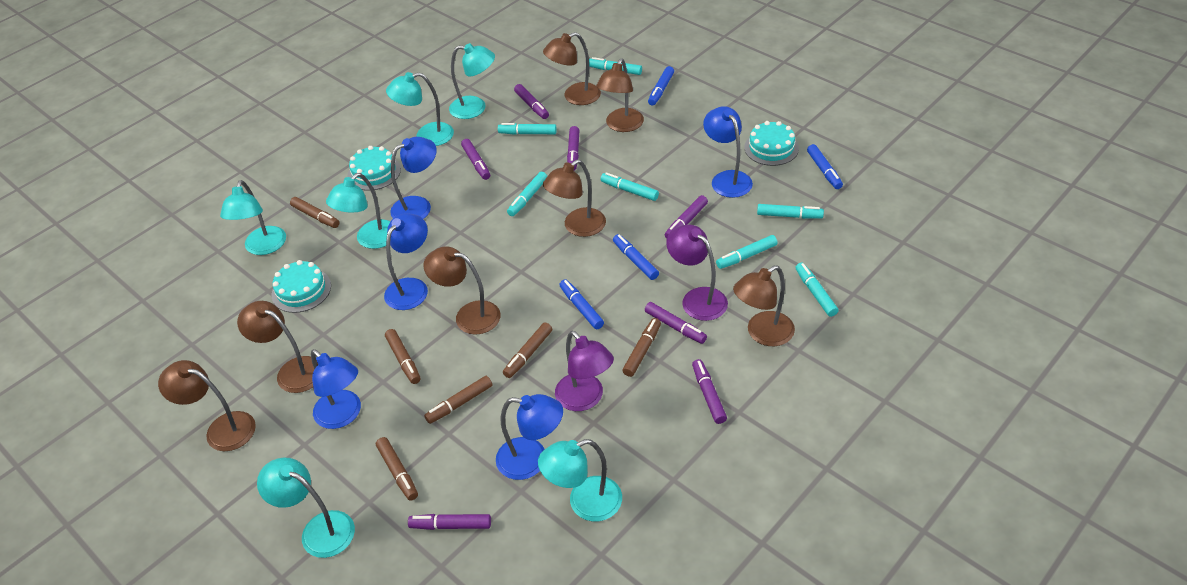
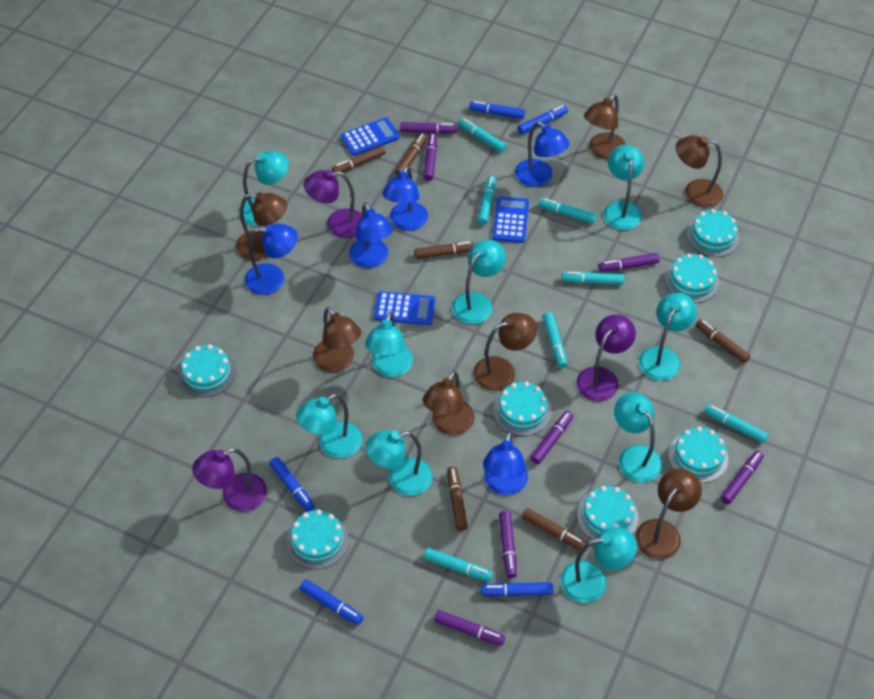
blue calculator: none = 0 -> [340,117,400,156] [374,291,435,325] [493,196,529,243] = 3
blue marker: [560,279,604,329] [613,234,659,280] [648,66,674,106] [807,144,843,189] = 4 -> [270,457,315,512] [300,579,363,625] [469,101,525,119] [481,582,553,597] [518,105,568,134] = 5
purple lamp: [555,331,614,411] [666,225,728,321] = 2 -> [192,448,267,512] [304,170,362,238] [576,314,636,402] = 3
turquoise cake: [272,260,331,313] [347,146,401,191] [744,121,799,166] = 3 -> [178,344,236,397] [287,510,349,569] [493,381,552,436] [577,486,639,539] [665,253,719,303] [669,426,729,483] [686,209,740,257] = 7
turquoise lamp: [220,180,286,255] [257,458,355,558] [326,173,390,249] [386,72,454,146] [449,43,495,119] [538,439,622,522] = 6 -> [239,151,289,226] [296,394,362,458] [365,312,413,377] [365,430,433,496] [452,240,506,324] [560,527,637,603] [603,145,644,230] [614,392,662,483] [639,293,697,381] = 9

